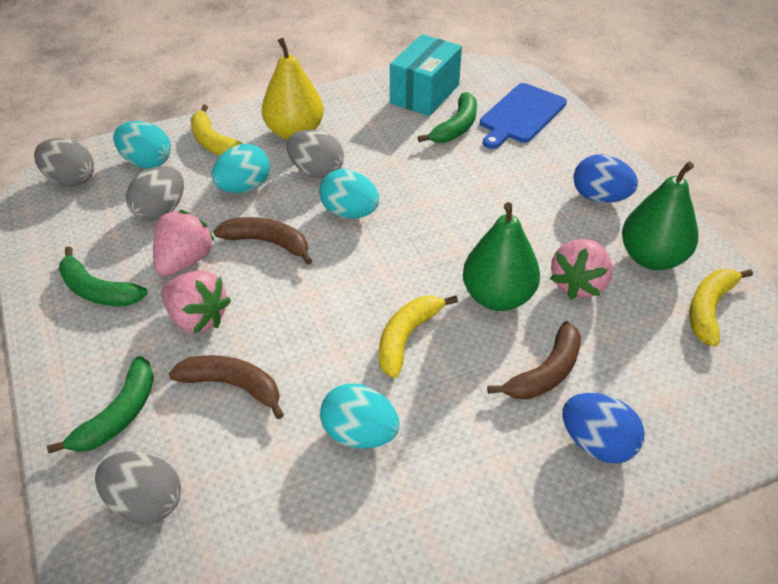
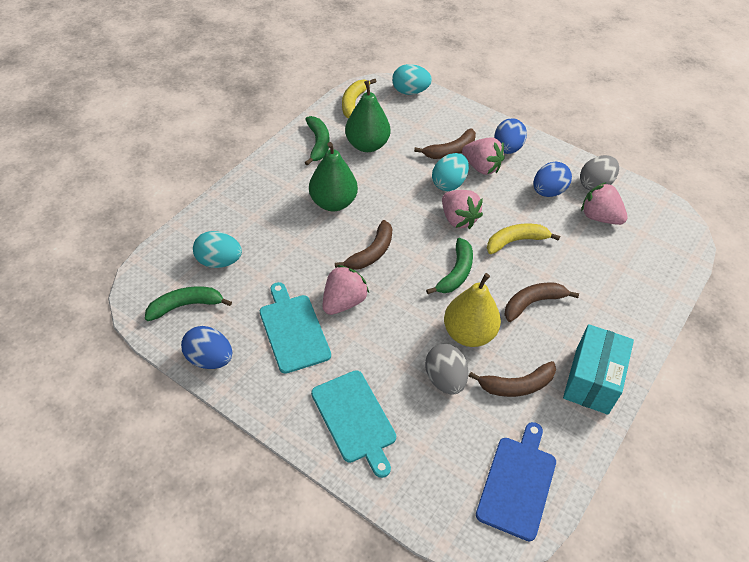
blue egg: [562,393,645,464] [573,154,638,203] = 2 -> [181,326,232,369] [494,118,527,154] [533,161,572,197] = 3
brown banana: [169,355,284,419] [213,217,312,265] [487,321,581,400] = 3 -> [335,220,392,269] [414,128,476,159] [469,361,556,397] [504,283,579,322] = 4
grey egg: [34,138,94,187] [95,452,181,524] [126,166,184,221] [286,130,344,178] = 4 -> [425,344,468,395] [580,155,619,191] = 2
pink strawberry: [153,210,215,276] [161,270,231,333] [550,239,613,299] = 3 -> [323,265,369,315] [442,190,483,229] [462,137,505,175] [581,182,628,225] = 4
turquoise cutting board: none = 0 -> [260,282,331,374] [311,370,396,478] = 2
turquoise egg: [113,121,171,169] [212,144,270,193] [319,169,379,219] [320,383,400,449] = 4 -> [193,231,242,268] [392,64,432,95] [432,153,469,191] = 3
yellow banana: [191,105,243,156] [379,295,458,378] [689,269,753,347] = 3 -> [342,79,377,119] [487,224,560,254] = 2

